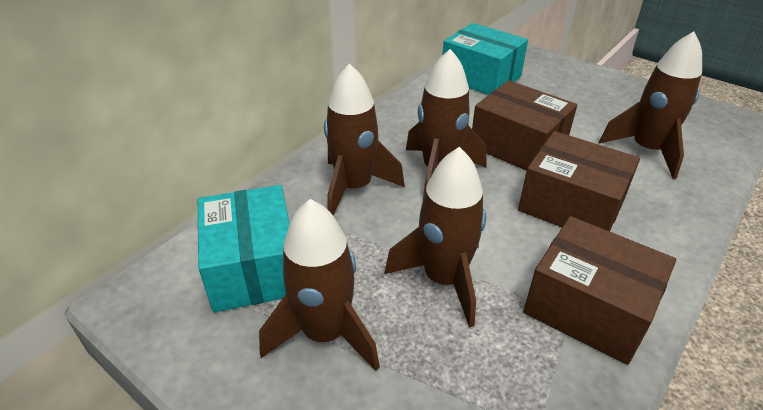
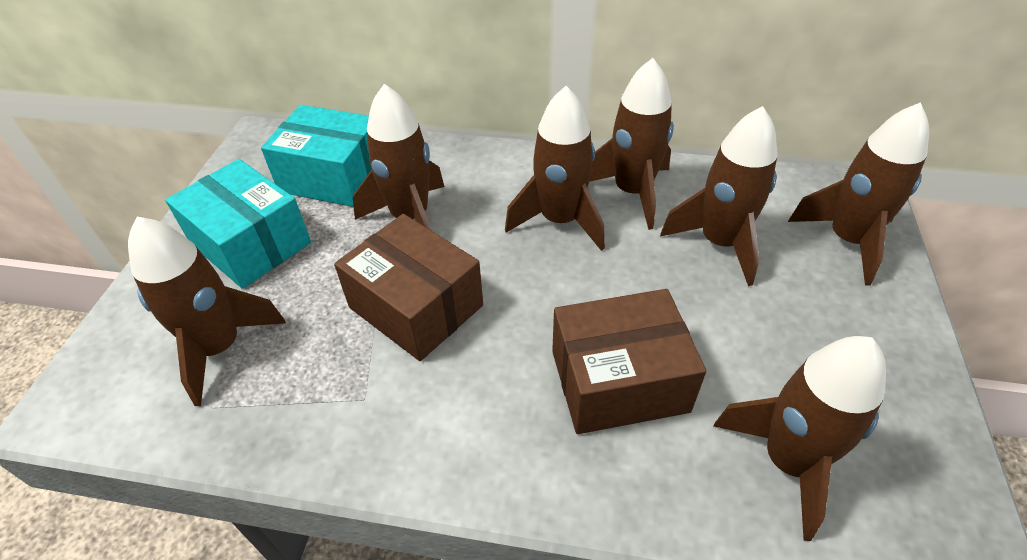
brown box: [472,80,577,171] [518,131,640,232] [524,216,676,365] = 3 -> [334,214,483,361] [552,289,707,434] = 2
brown rocket: [259,199,380,371] [324,63,405,215] [384,147,486,327] [406,49,486,198] [599,31,702,179] = 5 -> [128,217,286,406] [353,84,444,230] [505,86,605,251] [589,58,674,230] [660,106,777,286] [714,336,886,541] [788,102,929,285] = 7

